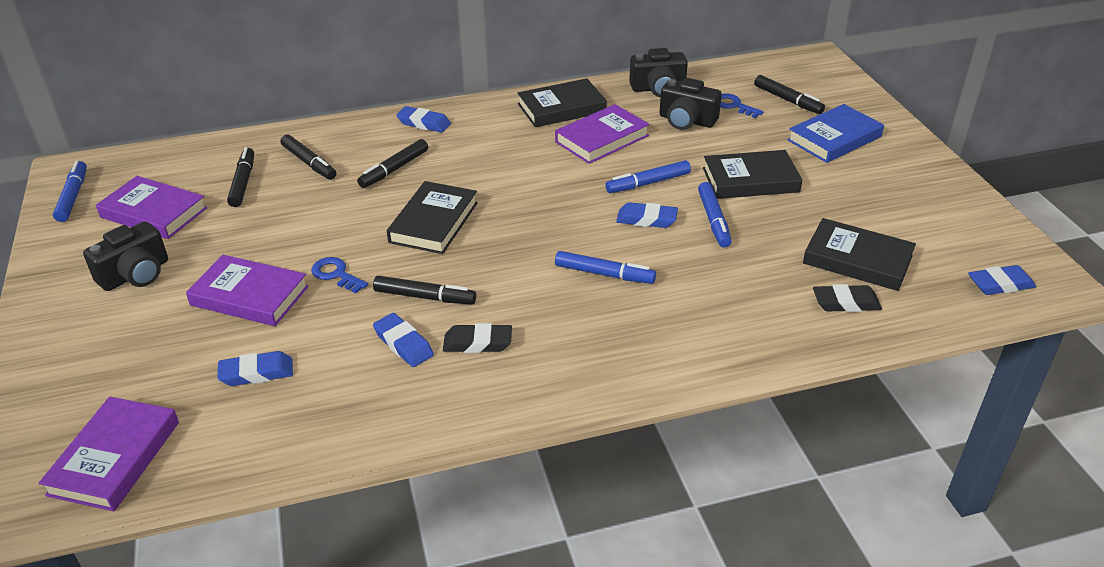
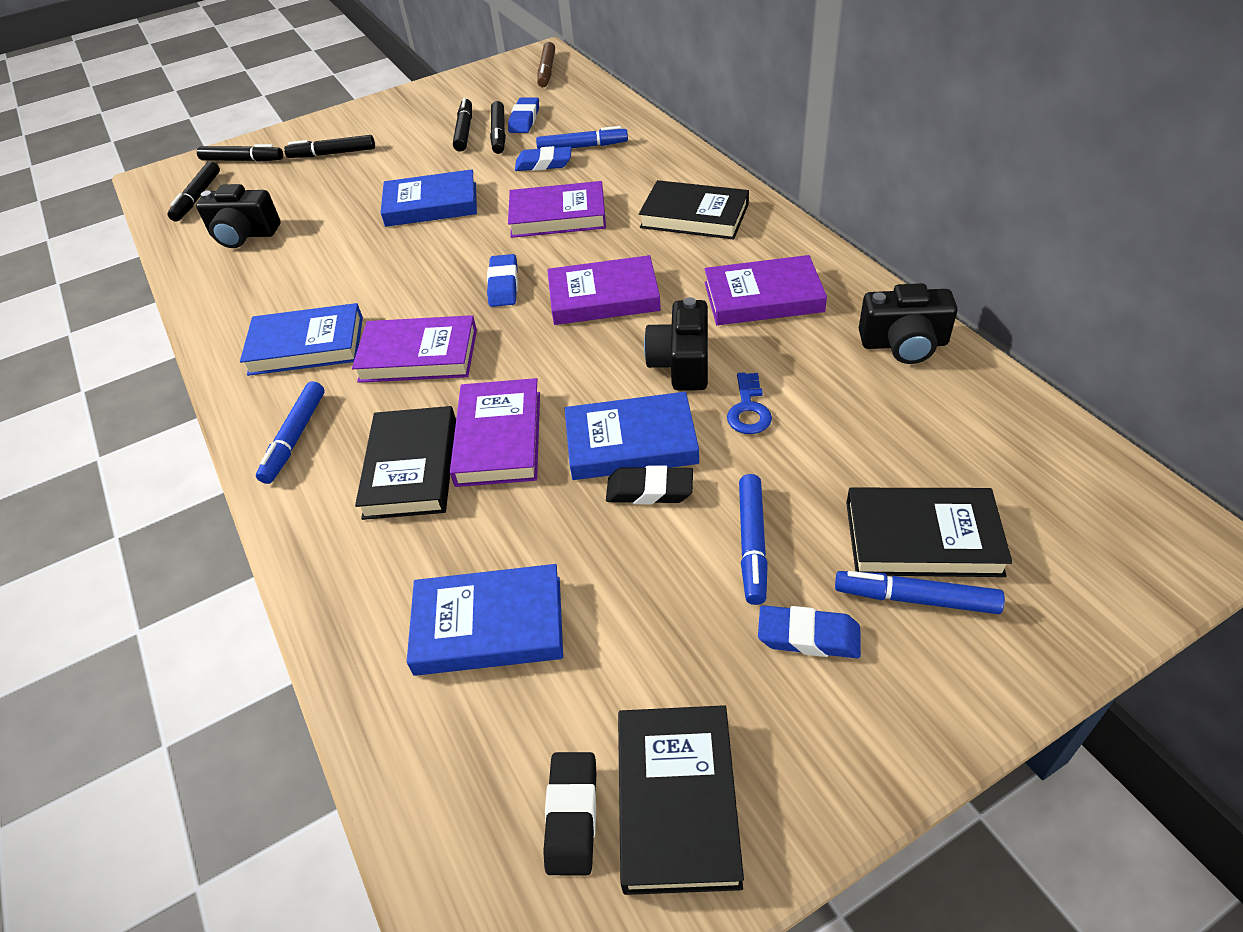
blue book: [788,104,884,163] = 1 -> [240,303,363,376] [381,169,477,227] [407,564,563,676] [565,392,699,480] = 4
blue eraser: [217,351,293,386] [373,313,434,367] [396,106,451,133] [616,202,678,228] [968,265,1036,295] = 5 -> [487,254,518,307] [508,97,539,133] [515,146,572,171] [758,605,861,658] = 4
blue key: [311,257,368,294] [720,93,763,118] = 2 -> [727,372,772,434] = 1
brown marker: none = 0 -> [537,42,555,87] = 1
purple book: [39,397,179,511] [96,176,207,239] [186,255,309,326] [555,104,650,164] = 4 -> [352,315,477,383] [450,378,540,487] [508,181,606,238] [547,255,661,325] [705,255,827,325] = 5

